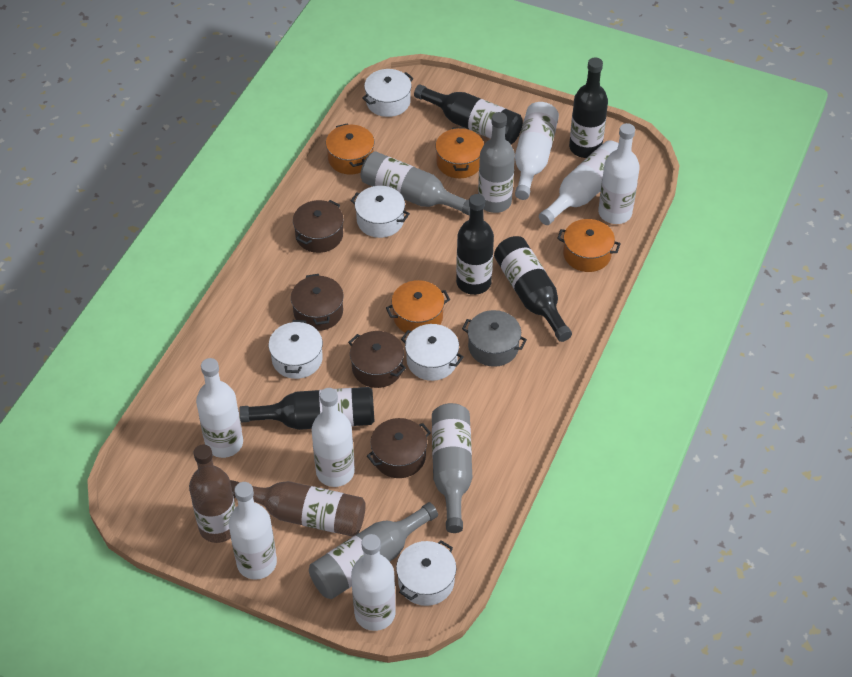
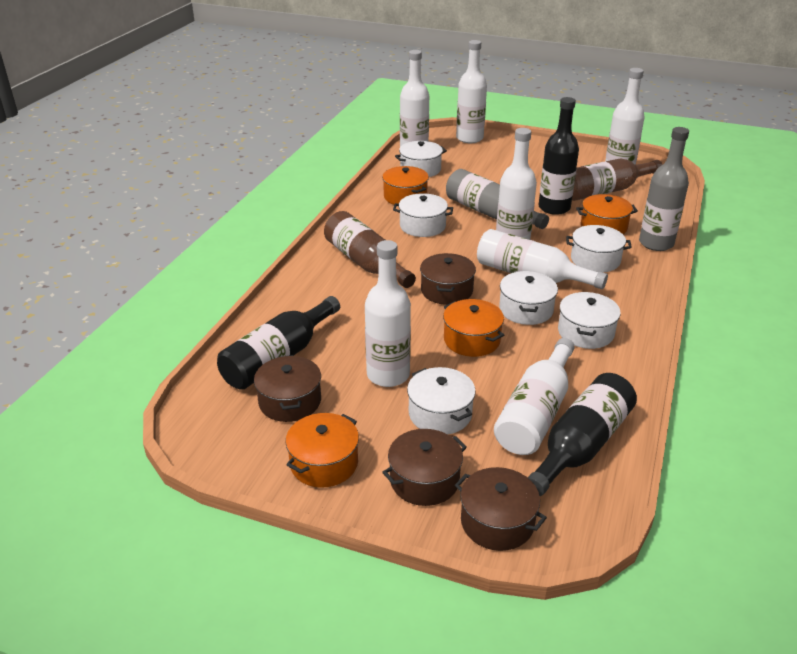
black bottle: [239,387,374,430] [414,84,523,144] [456,194,494,295] [494,236,572,342] [569,57,608,158] = 5 -> [217,296,340,390] [528,373,637,496] [539,97,579,215] = 3
grey bottle: [309,502,438,599] [361,151,470,215] [432,403,472,533] [478,112,515,213] = 4 -> [446,169,549,229] [639,127,689,251] = 2
grey pot: [462,310,527,367] = 1 -> none = 0
white pot: [269,320,323,379] [351,186,410,238] [362,69,414,117] [396,540,456,606] [401,324,464,381] = 5 -> [393,193,453,237] [395,141,447,177] [407,367,476,434] [499,271,558,325] [558,292,621,349] [566,225,632,272] = 6

